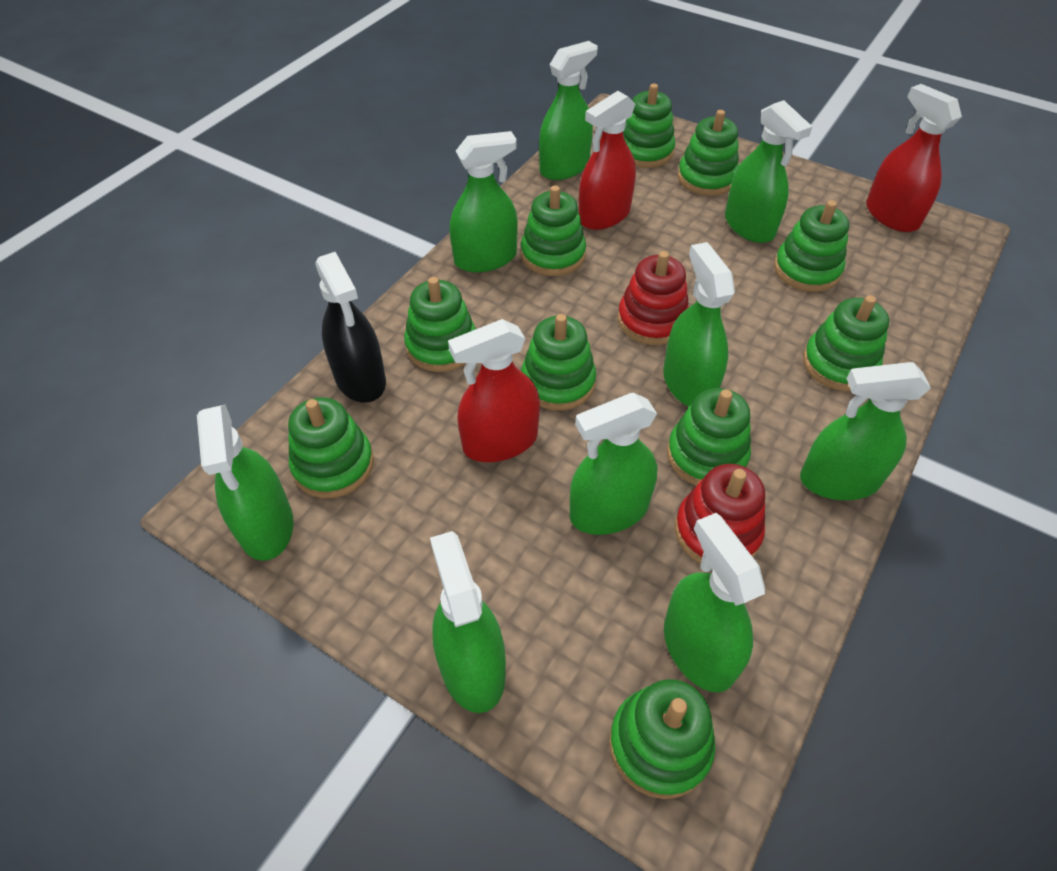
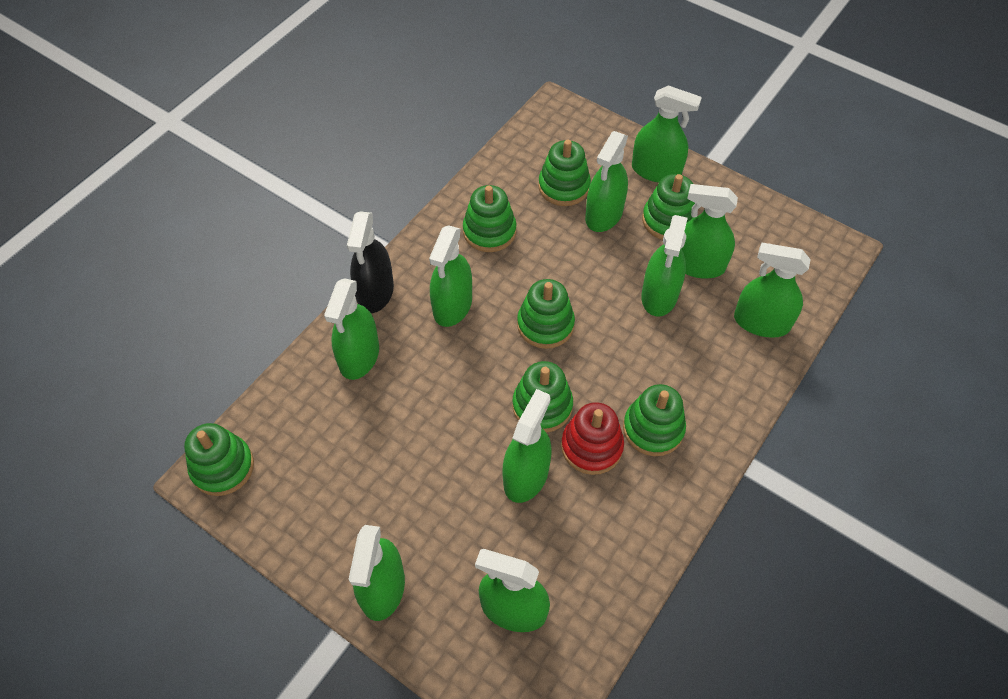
green spray bottle: [197,405,293,561] [430,531,506,713] [450,131,518,272] [539,41,598,180] [570,393,657,535] [663,242,735,407] [664,513,765,693] [725,100,812,243] [800,362,931,500] = 9 -> [324,278,379,380] [348,525,405,621] [429,225,472,327] [475,549,550,632] [502,389,552,503] [585,131,628,232] [632,85,702,183] [641,215,687,317] [681,184,738,279] [734,243,811,338] = 10
green stacking toy: [288,397,374,498] [404,277,476,372] [521,185,586,276] [521,314,596,411] [609,679,716,799] [623,84,675,168] [667,388,751,486] [678,110,739,196] [774,200,849,292] [803,295,889,391] = 10 -> [184,423,254,496] [463,185,516,252] [513,361,573,433] [517,279,575,349] [538,140,591,206] [623,384,686,456] [642,174,695,240] = 7
red spray bottle: [448,319,540,462] [579,91,636,230] [866,84,962,232] = 3 -> none = 0
red stacking toy: [618,251,689,345] [675,464,765,564] = 2 -> [561,402,624,475] = 1

